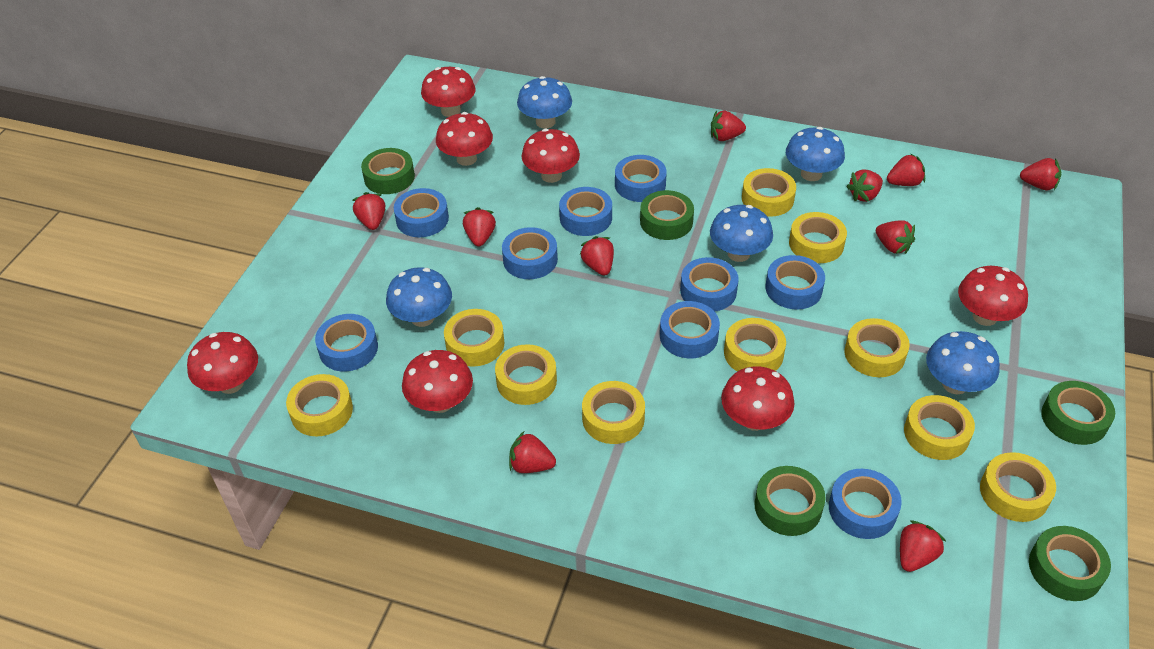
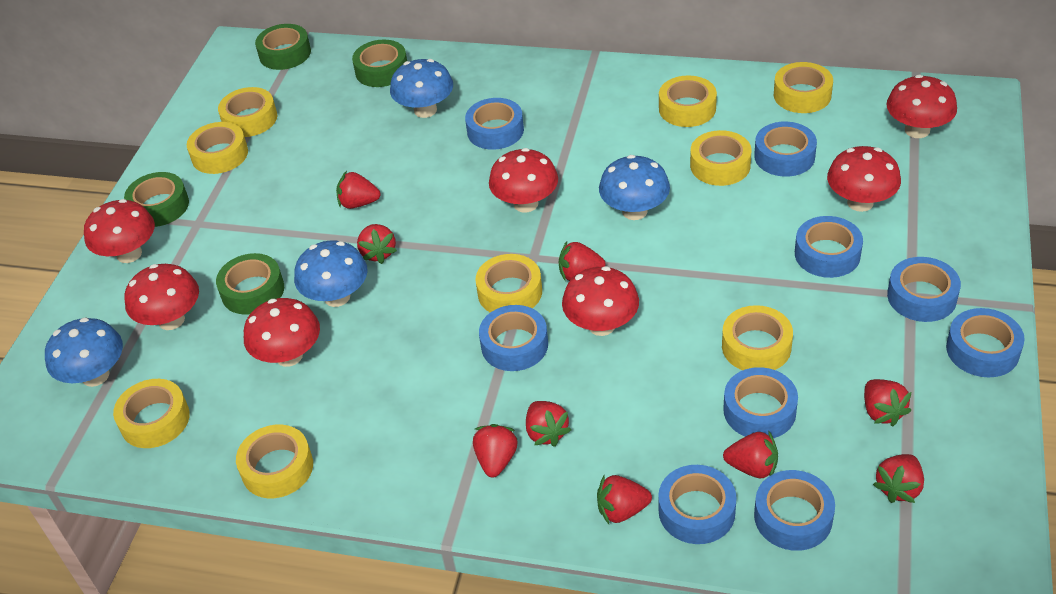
blue mushroom: [386,267,452,327] [517,76,572,128] [710,205,773,262] [786,127,845,181] [926,331,1000,394] = 5 -> [45,317,123,387] [294,240,368,307] [390,59,453,118] [599,155,670,220] = 4
green tape: [361,148,415,194] [640,190,694,240] [754,466,825,536] [1029,526,1111,601] [1041,381,1115,445] = 5 -> [124,172,189,227] [216,253,284,315] [255,24,311,70] [352,40,407,87] = 4
red strawberry: [353,192,385,230] [463,207,496,247] [509,431,556,473] [580,236,614,276] [711,110,746,141] [846,169,883,202] [876,220,915,254] [887,153,925,186] [900,520,946,572] [1020,158,1061,190] = 10 -> [336,171,381,209] [357,224,397,264] [473,424,518,478] [526,401,571,447] [559,241,605,281] [597,475,652,524] [723,430,778,478] [864,379,911,426] [873,454,924,503] = 9
yellow tape: [286,374,353,436] [444,309,505,367] [495,344,557,405] [582,381,645,444] [724,318,786,371] [742,168,796,217] [789,212,847,263] [844,318,910,377] [904,395,975,460] [980,452,1056,522] = 10 -> [113,379,190,448] [187,122,248,174] [218,87,277,137] [236,425,313,498] [475,254,542,313] [659,75,717,127] [690,130,752,186] [722,305,793,370] [774,62,833,113] = 9

